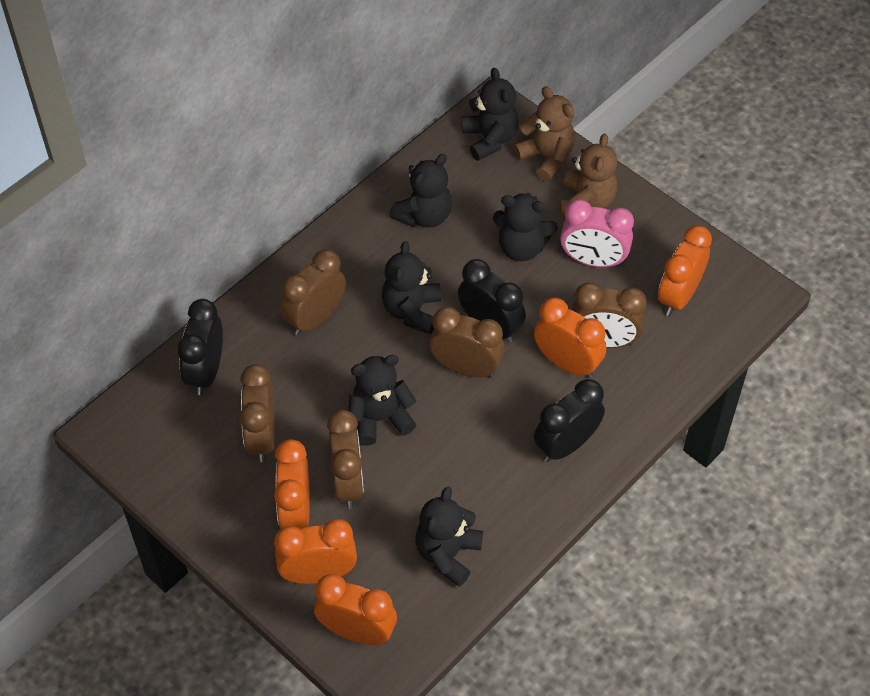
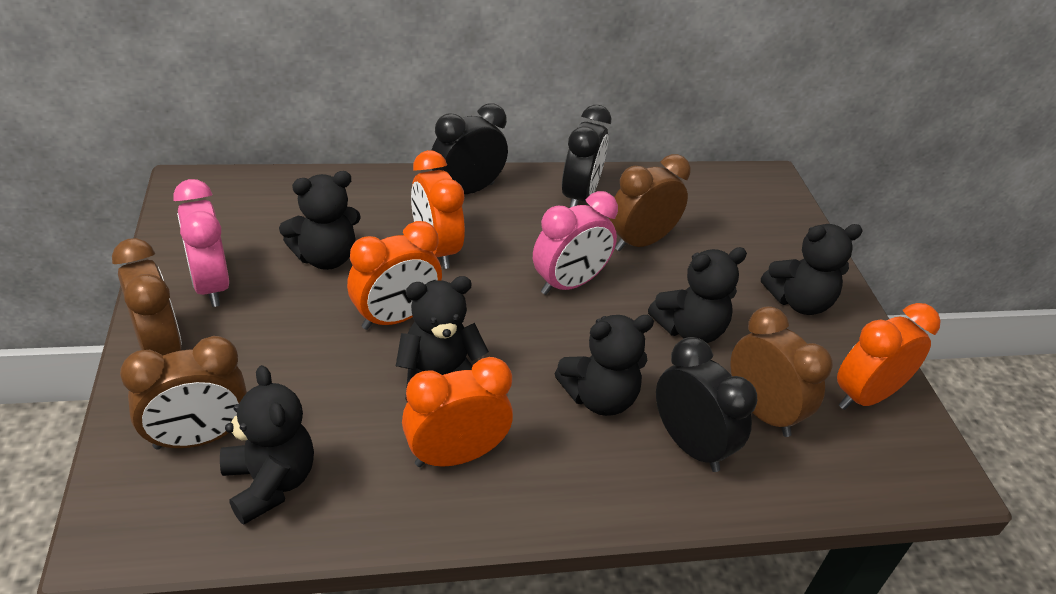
brown clock: [240,364,275,462] [280,249,346,336] [327,410,364,509] [429,307,505,378] [571,283,647,348] = 5 -> [112,238,182,356] [120,336,247,450] [609,154,691,251] [730,306,833,437] = 4
brown teddy bear: [513,86,575,182] [560,133,618,217] = 2 -> none = 0
orange clock: [274,439,310,529] [274,519,357,584] [314,574,397,645] [534,297,606,378] [658,225,712,316] = 5 -> [347,221,442,330] [402,357,513,467] [411,150,465,269] [837,303,941,410] = 4
pink clock: [560,199,634,267] = 1 -> [173,179,229,307] [533,191,618,295] = 2

